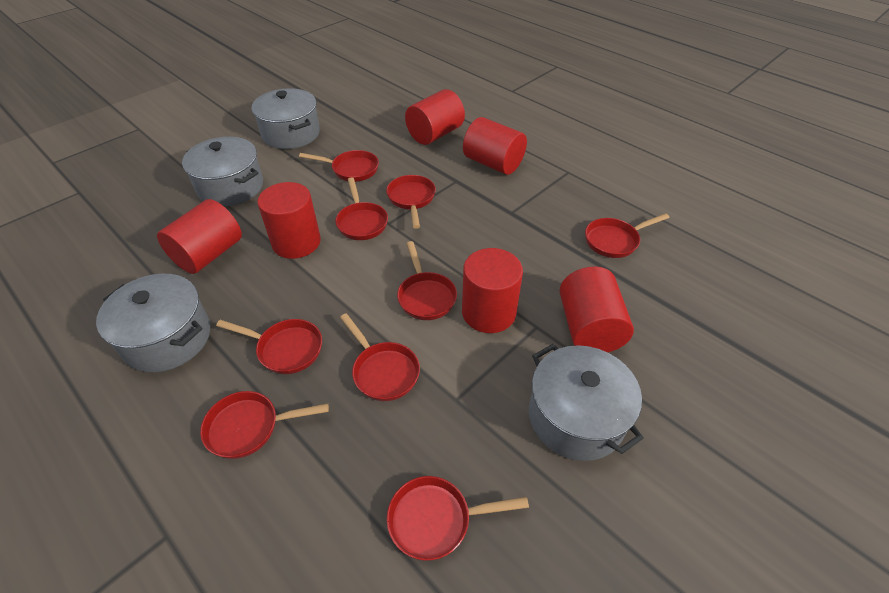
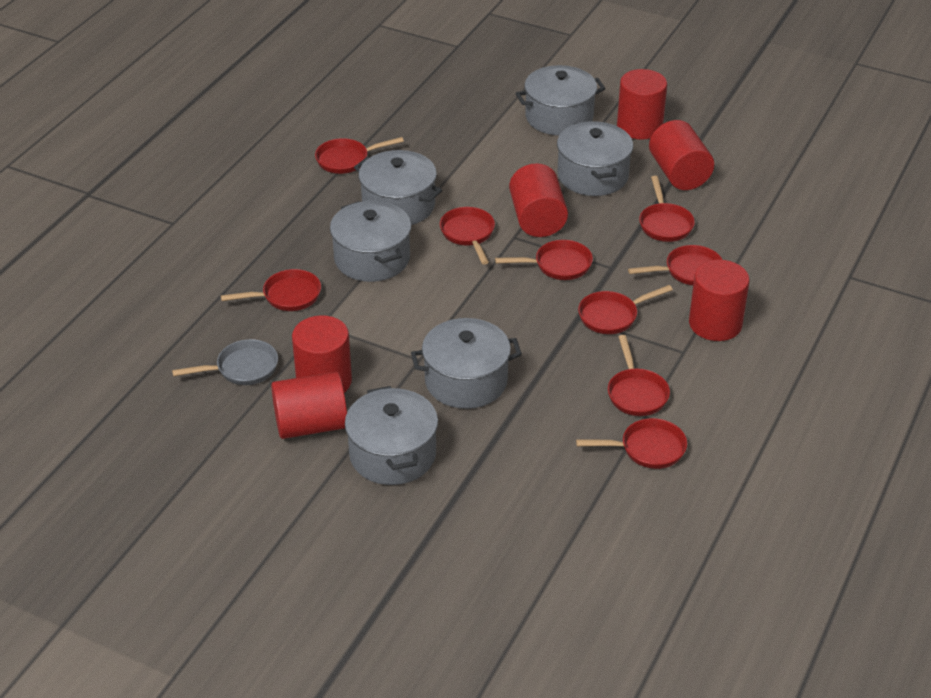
grey pan: none = 0 -> [172,339,278,385] = 1
grey pot: [96,274,211,372] [182,137,263,207] [252,88,320,149] [529,344,644,461] = 4 -> [330,201,411,282] [345,386,438,485] [354,150,442,225] [411,318,522,409] [515,65,606,136] [557,121,633,196] = 6

